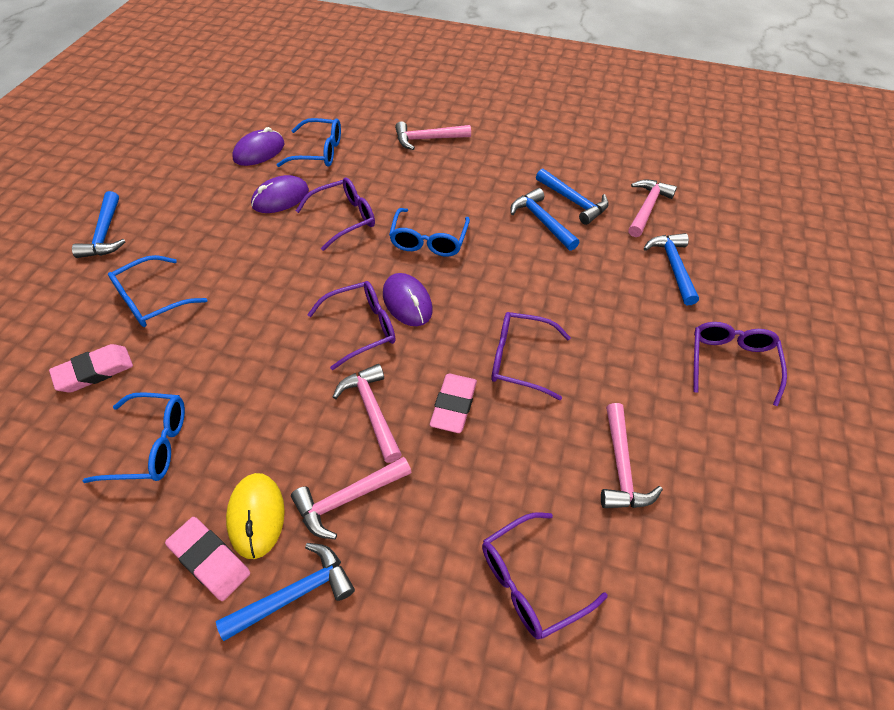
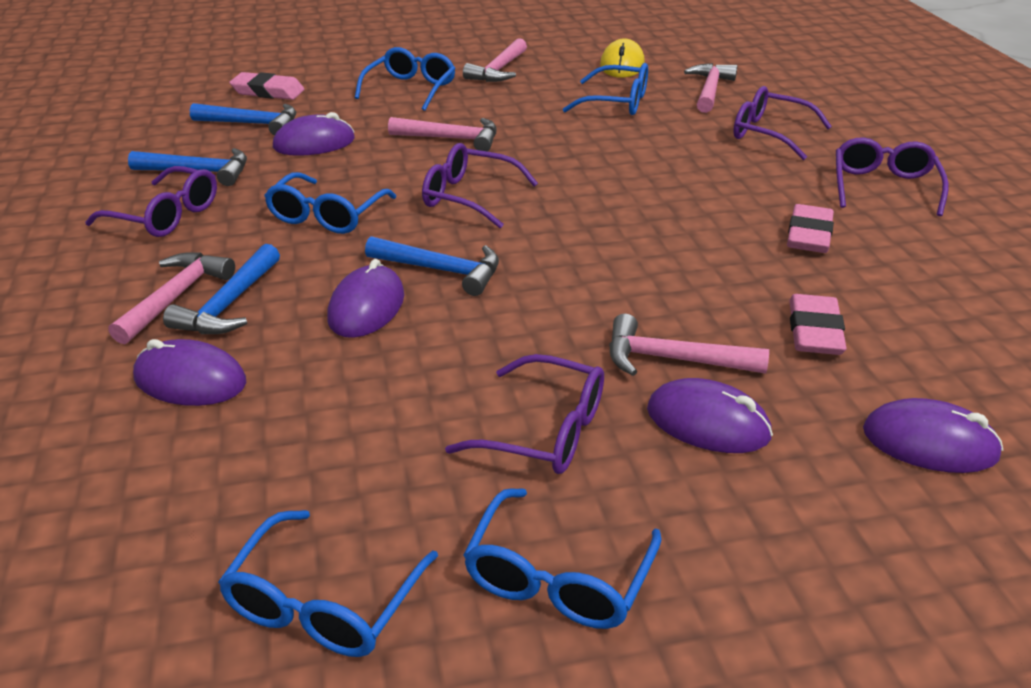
blue glasses: [83,392,185,483] [108,255,207,327] [276,118,341,167] [389,208,470,257] = 4 -> [218,510,438,657] [264,172,396,234] [355,47,456,111] [463,488,662,629] [563,63,648,115] = 5
blue hammer: [72,191,126,258] [216,543,355,641] [510,188,579,251] [536,168,609,225] [644,233,699,305] = 5 -> [128,148,247,186] [163,244,280,334] [190,103,296,136] [365,236,499,296] = 4
purple mouse: [232,127,284,166] [251,175,309,213] [383,273,433,326] = 3 -> [133,339,246,406] [273,112,355,156] [327,259,404,338] [647,378,773,453] [863,398,1003,473] = 5

